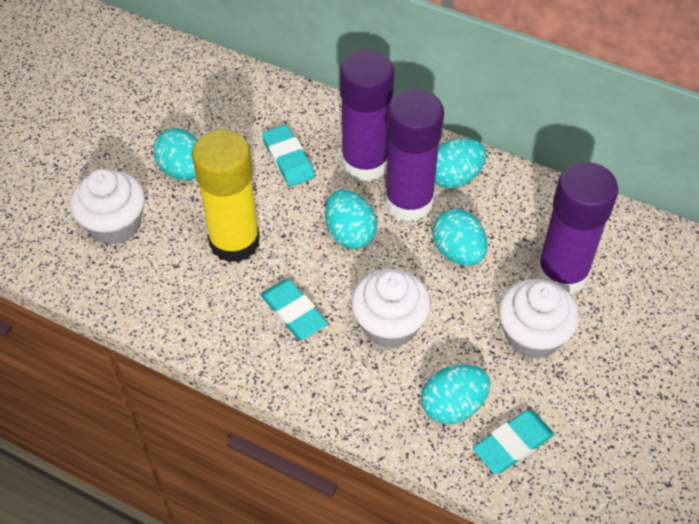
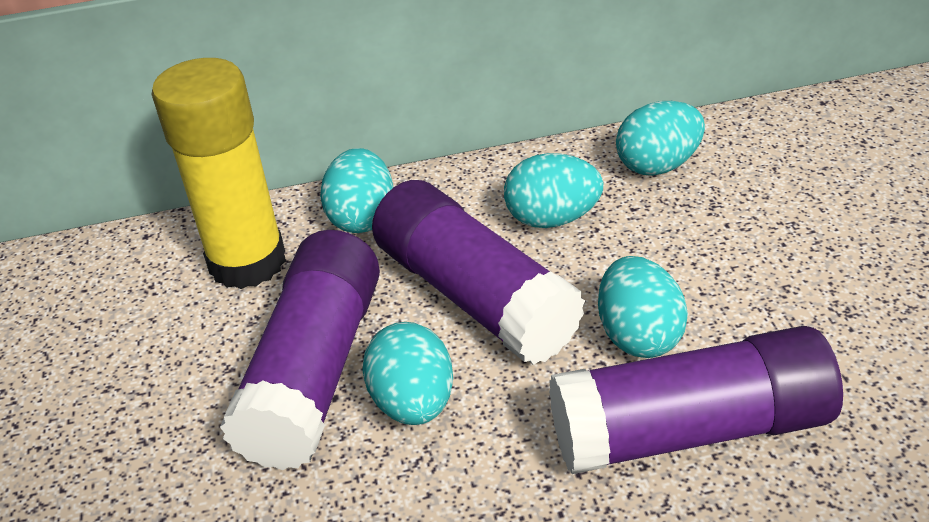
turquoise eraser: [261,279,328,340] [262,125,315,186] [473,410,554,473] = 3 -> none = 0
white cupcake: [70,169,145,245] [351,269,431,348] [499,279,579,359] = 3 -> none = 0

